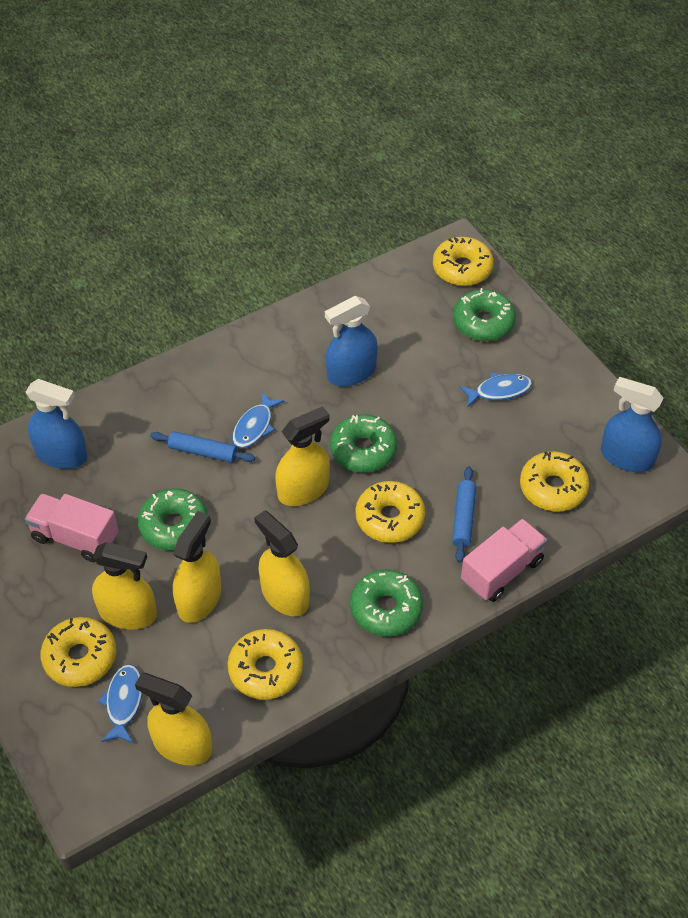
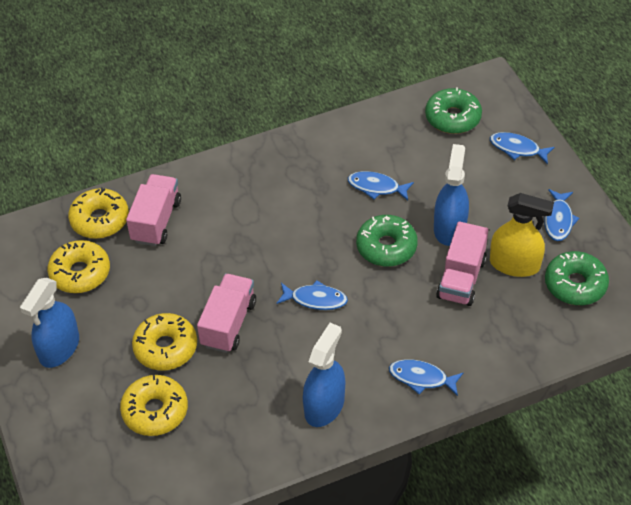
blue fish: [98,664,142,743] [232,392,284,449] [459,372,532,407] = 3 -> [276,280,348,310] [348,171,414,201] [389,359,463,396] [490,132,555,164] [544,189,579,241] = 5
blue rolling pin: [150,431,255,463] [452,467,476,563] = 2 -> none = 0
green donut: [138,488,208,551] [330,414,397,473] [350,570,423,636] [453,288,516,341] = 4 -> [356,215,418,267] [425,87,482,134] [545,251,609,305] = 3
pink truck: [25,493,119,562] [461,519,547,602] = 2 -> [126,174,181,246] [197,273,256,353] [436,222,488,306] = 3
yellow donut: [41,617,116,687] [228,629,303,700] [355,481,425,543] [433,237,494,286] [520,451,589,512] = 5 -> [47,240,110,293] [68,187,129,239] [120,375,188,436] [132,313,197,370] = 4
yellow spray bottle: [92,542,157,629] [135,673,212,765] [173,511,221,623] [254,510,310,616] [275,406,330,506] = 5 -> [490,193,554,277] = 1

